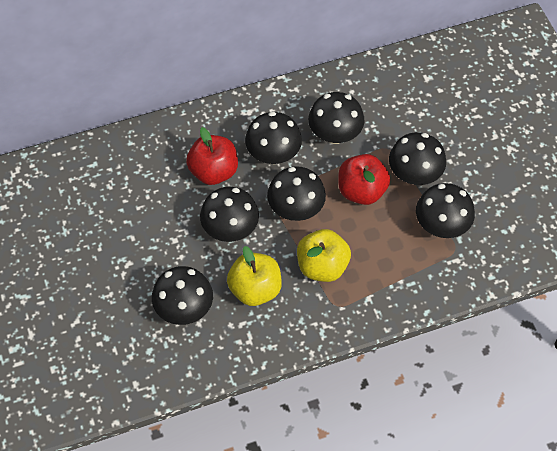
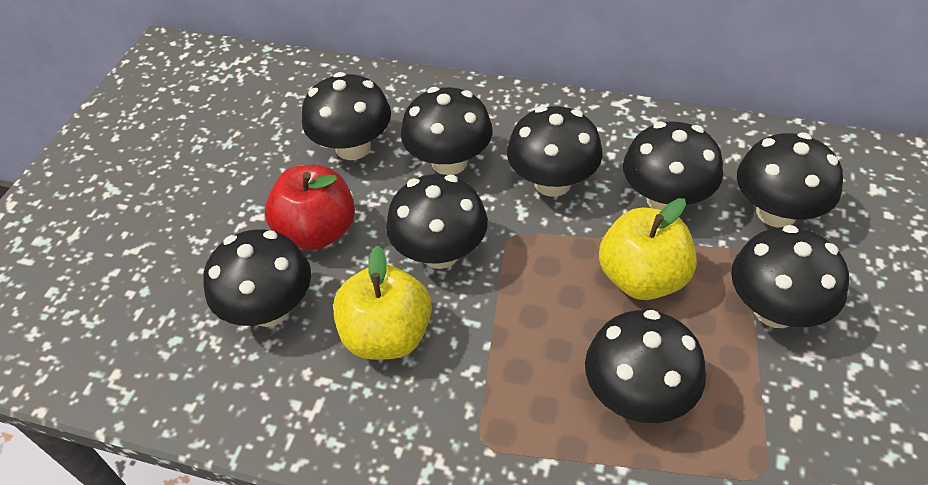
black mushroom: [152,266,213,325] [200,187,259,242] [245,112,302,164] [267,166,326,221] [308,92,365,144] [389,132,446,185] [416,183,475,238] = 7 -> [203,229,311,327] [302,72,391,160] [386,174,488,269] [401,87,493,175] [507,106,602,197] [585,310,706,423] [623,121,723,210] [731,225,849,328] [737,133,843,228] = 9
red apple: [186,127,238,185] [338,154,390,205] = 2 -> [265,165,355,250] = 1

